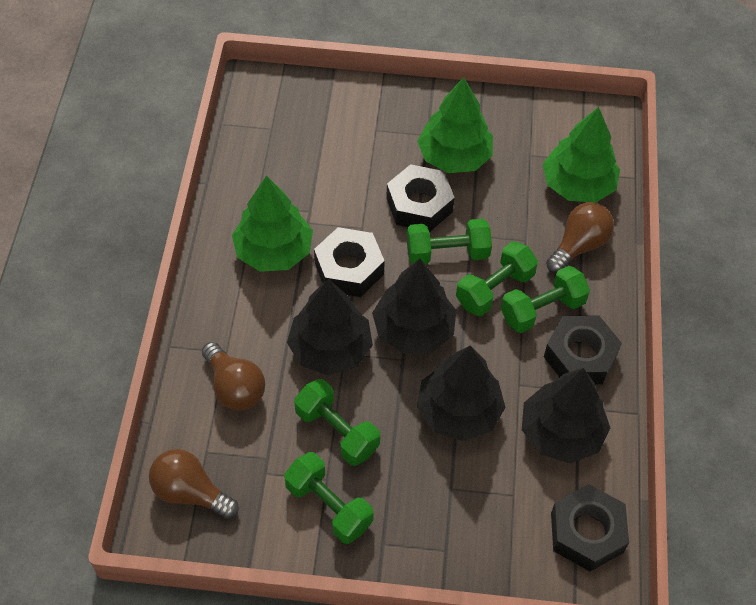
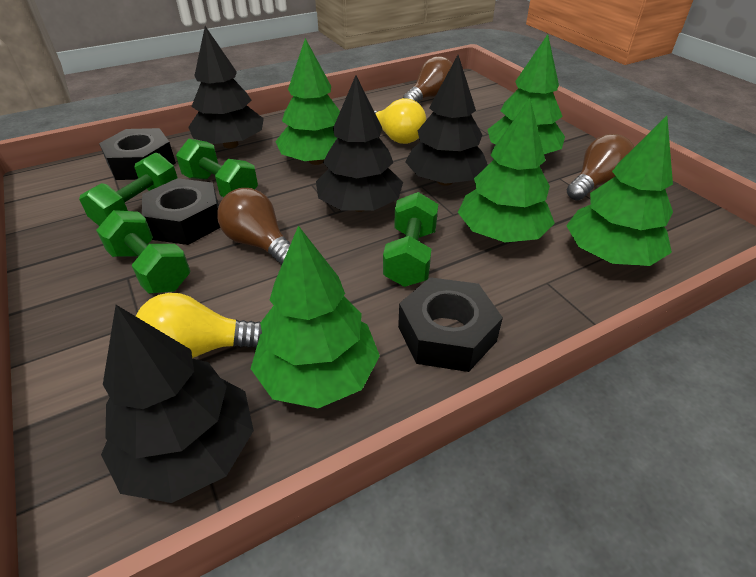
black nut: [314,227,385,297] [386,164,455,232] [544,316,622,385] [551,484,629,572] = 4 -> [99,128,176,180] [142,178,220,245] [398,277,503,372] = 3
green dumbbell: [284,452,374,544] [294,379,380,466] [406,219,492,265] [456,241,538,316] [501,266,590,333] = 5 -> [79,152,178,226] [96,210,190,294] [176,139,258,197] [383,192,438,287] = 4
green tree: [232,175,313,272] [417,77,493,173] [543,107,620,203] = 3 -> [251,226,380,408] [275,38,340,165] [458,98,555,243] [487,34,565,154] [566,116,673,266] = 5
yellow light bulb: none = 0 -> [136,293,262,358] [374,98,426,144] = 2

